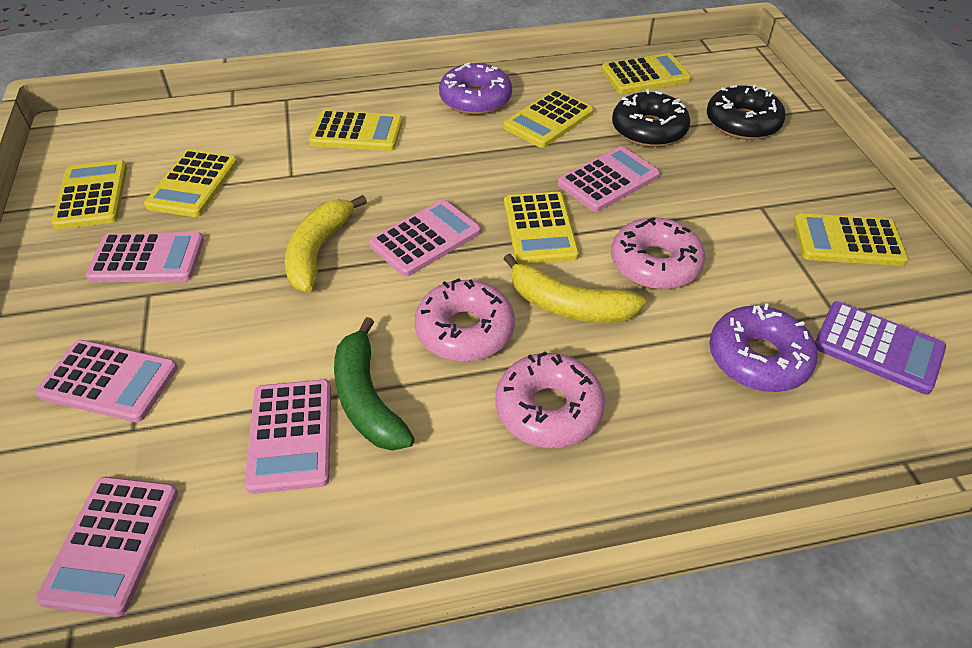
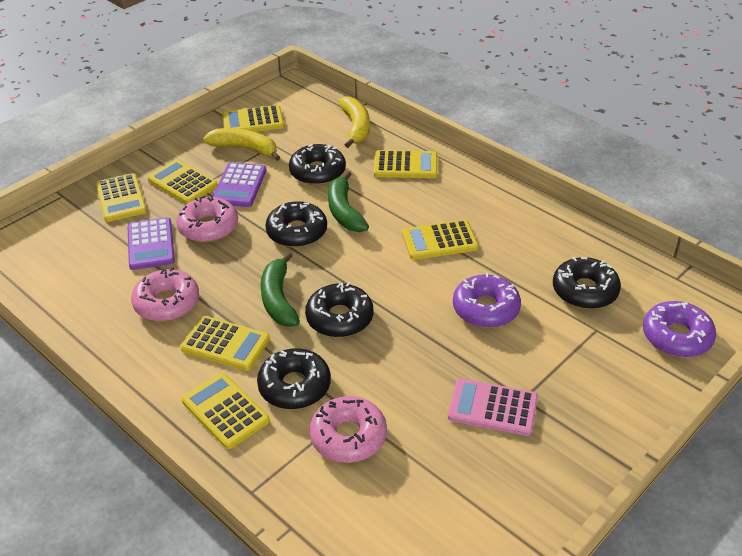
black donut: [612,89,690,147] [707,84,786,140] = 2 -> [257,348,331,409] [265,201,327,247] [289,144,346,185] [305,282,373,337] [553,257,621,309] = 5
green banana: [334,317,415,451] = 1 -> [260,252,300,327] [328,171,369,232] = 2
pink calculator: [35,340,178,422] [36,477,178,617] [86,232,204,282] [245,380,331,494] [369,200,481,277] [557,146,660,212] = 6 -> [448,378,538,436] = 1
purple calculator: [815,301,946,394] = 1 -> [128,217,175,270] [213,162,267,207] = 2

